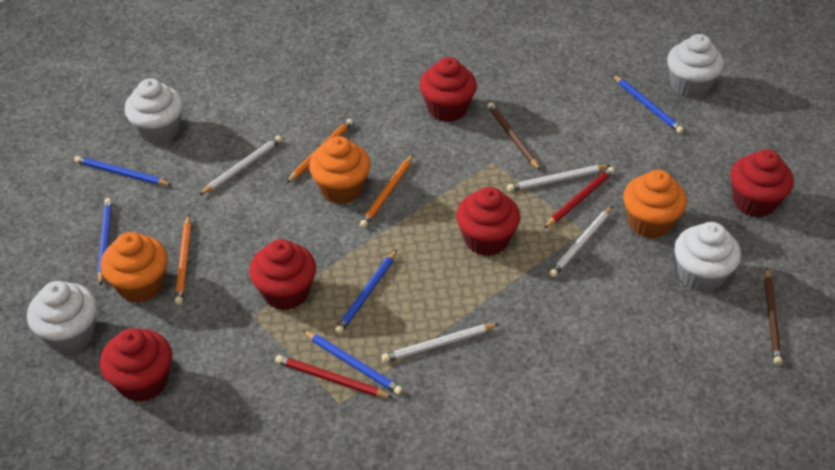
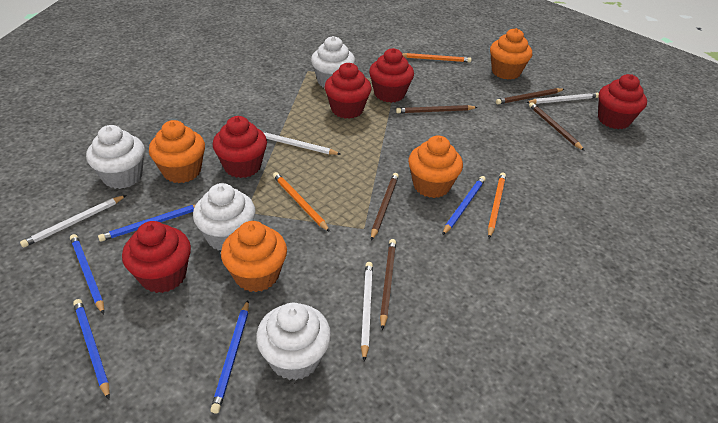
brown pencil: [487,102,540,170] [764,268,782,365] = 2 -> [371,173,399,241] [380,239,396,330] [396,105,478,113] [496,88,564,104] [529,102,585,151] = 5
orange cupcake: [100,232,168,303] [309,136,371,204] [623,170,687,239] = 3 -> [149,120,205,183] [221,221,287,292] [408,135,463,198] [490,28,532,80] = 4
red pencil: [275,355,393,398] [544,167,615,228] = 2 -> none = 0

